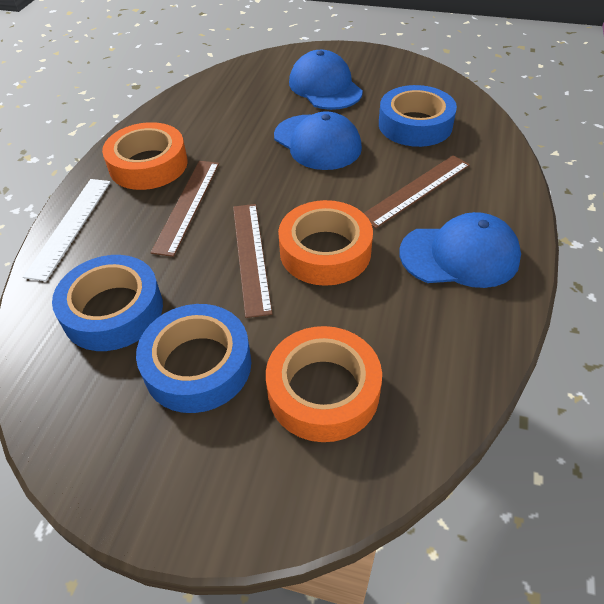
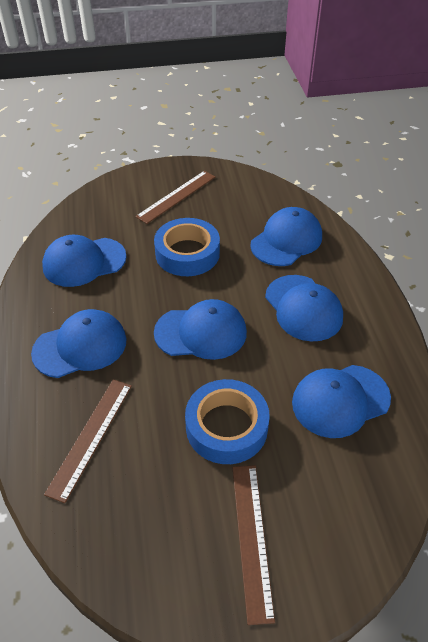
blue cap: [274,111,362,170] [289,50,363,110] [399,212,521,288] = 3 -> [31,309,127,378] [42,235,127,287] [154,299,247,360] [250,207,322,266] [265,275,343,342] [292,365,391,438] = 6
blue tape: [52,255,163,351] [136,304,251,413] [379,85,457,147] = 3 -> [154,218,220,276] [185,379,270,464] = 2
orange tape: [102,122,188,190] [266,326,382,442] [278,200,373,286] = 3 -> none = 0
white ruler: [23,179,111,281] = 1 -> none = 0

